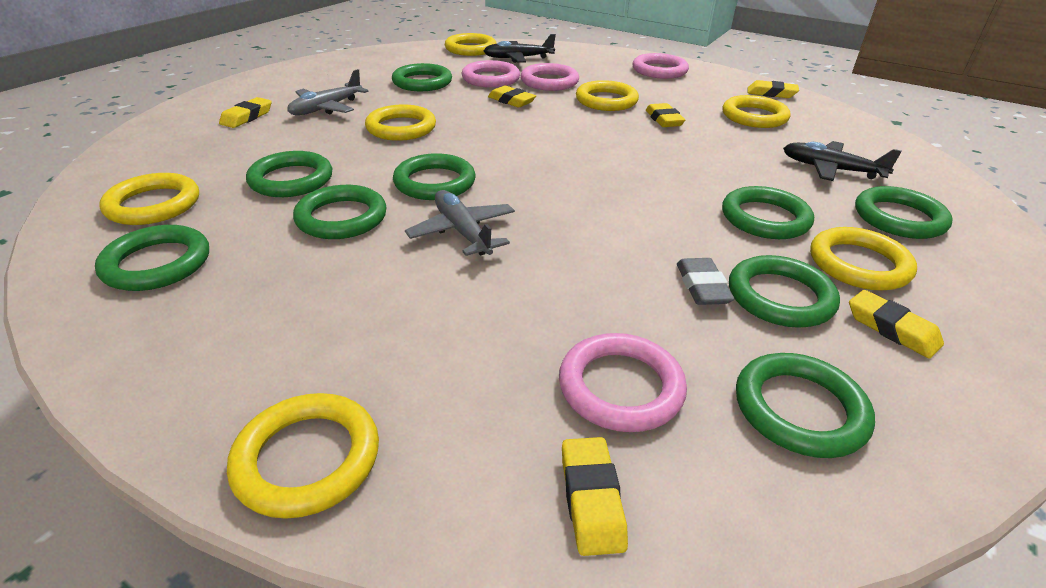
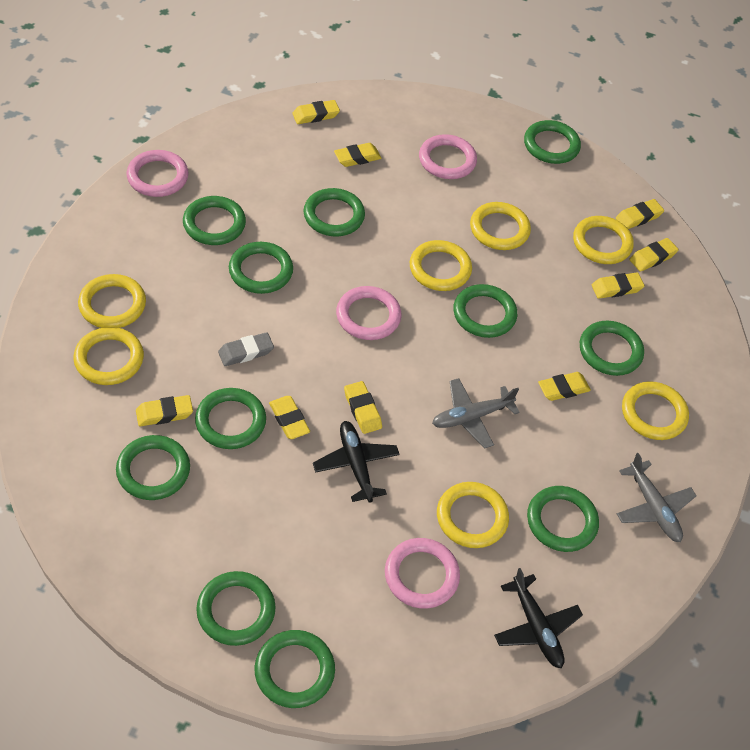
green ring: [95,225,209,291] [246,151,332,197] [293,185,387,239] [392,63,452,91] [393,153,475,200] [722,186,814,239] [729,255,840,328] [736,353,875,458] [855,186,953,239] = 9 -> [116,435,190,500] [183,196,246,245] [195,388,266,449] [196,571,276,646] [229,242,293,294] [255,630,335,708] [303,188,365,237] [453,284,517,338] [524,120,581,164] [527,486,599,552] [580,321,644,376] = 11
yellow eraser: [219,97,272,128] [488,86,536,108] [562,437,628,556] [646,103,685,127] [748,80,799,98] [849,290,944,359] = 6 -> [136,395,193,426] [269,396,310,439] [292,100,340,124] [334,143,382,167] [344,381,382,434] [538,372,591,401] [592,272,645,299] [616,199,664,229] [629,238,679,272] = 9

